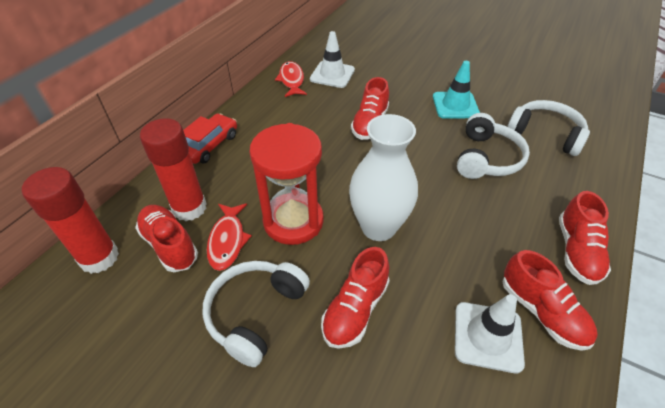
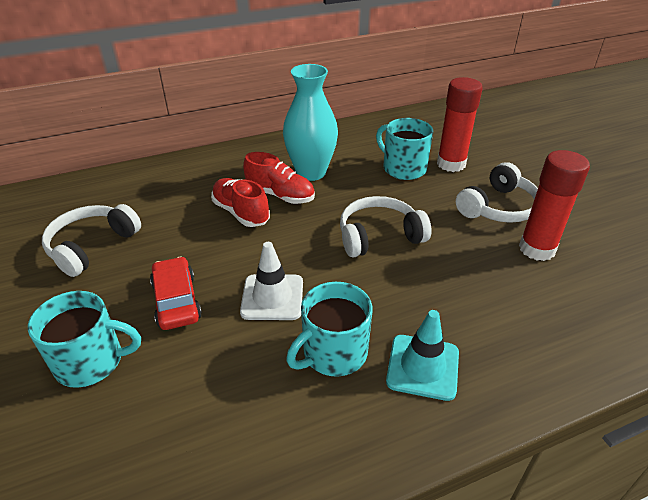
red fish: [207,203,252,271] [275,61,307,97] = 2 -> none = 0
red hourglass: [249,123,324,245] = 1 -> none = 0
red shoe: [135,205,198,272] [321,247,390,349] [351,77,389,140] [502,250,598,351] [559,191,611,285] = 5 -> [211,178,270,227] [243,152,315,204] = 2
turquoise mug: none = 0 -> [28,291,141,388] [286,282,373,377] [376,118,433,180] = 3
turquoise vase: none = 0 -> [283,64,338,181] = 1
white traffic cone: [310,31,355,88] [455,294,525,373] = 2 -> [240,242,303,320] = 1
white vase: [349,114,418,241] = 1 -> none = 0

